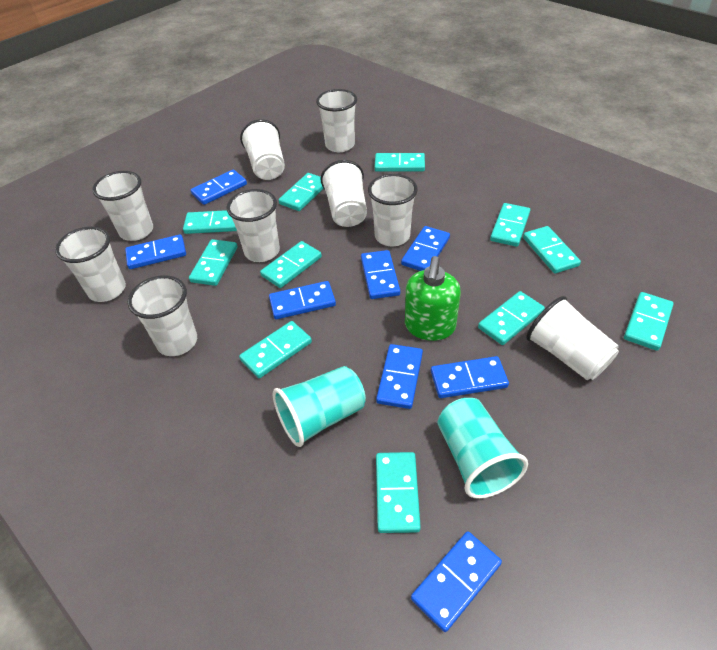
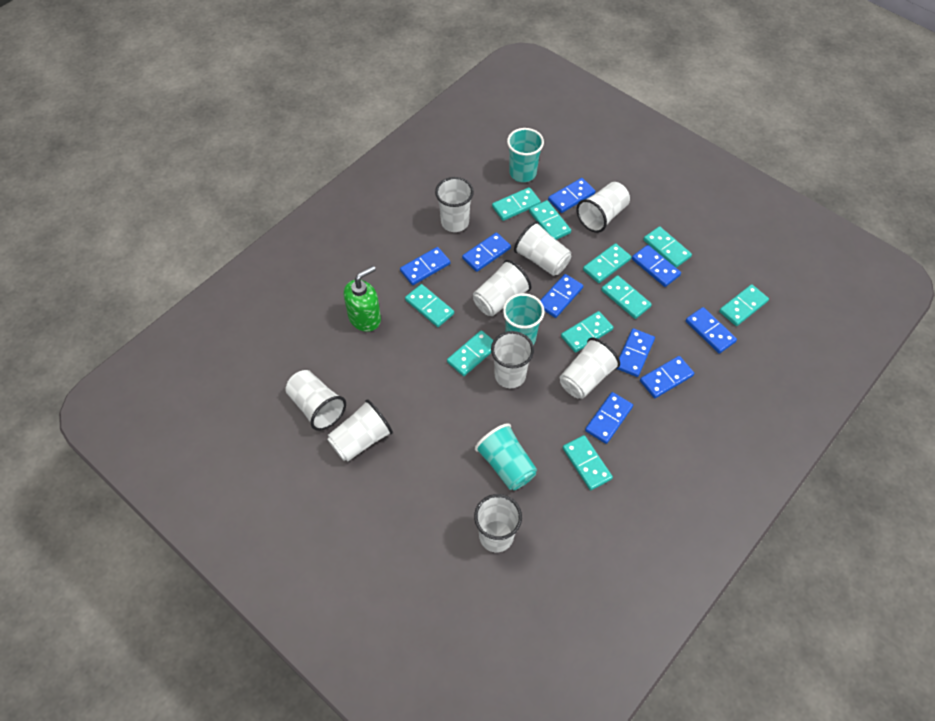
blue domino: [125,234,186,269] [191,170,247,205] [269,281,336,319] [361,250,400,299] [376,344,423,409] [401,226,450,271] [411,532,502,632] [431,356,509,398] = 8 -> [400,247,450,285] [462,232,511,272] [540,274,583,318] [548,178,595,213] [585,392,633,444] [617,328,655,377] [632,245,681,287] [640,356,694,398] [686,307,737,354] = 9
turquoise cup: [273,366,366,447] [438,398,528,499] = 2 -> [475,423,537,490] [503,293,545,345] [507,128,544,182] = 3
turquoise domino: [183,210,237,234] [189,239,238,286] [239,321,312,378] [260,241,322,288] [279,173,324,211] [374,153,425,172] [376,452,421,533] [478,291,545,345] [490,203,530,247] [523,226,581,273] [624,292,674,351] = 11 -> [405,284,454,327] [447,330,494,376] [492,187,541,221] [529,200,571,240] [561,311,613,353] [563,435,613,490] [583,243,631,283] [601,275,652,319] [643,226,692,268] [719,284,769,326] = 10

